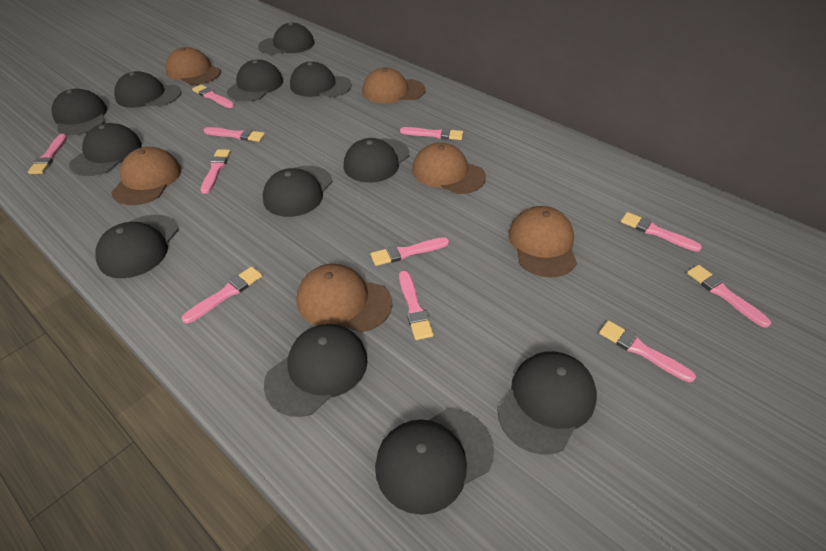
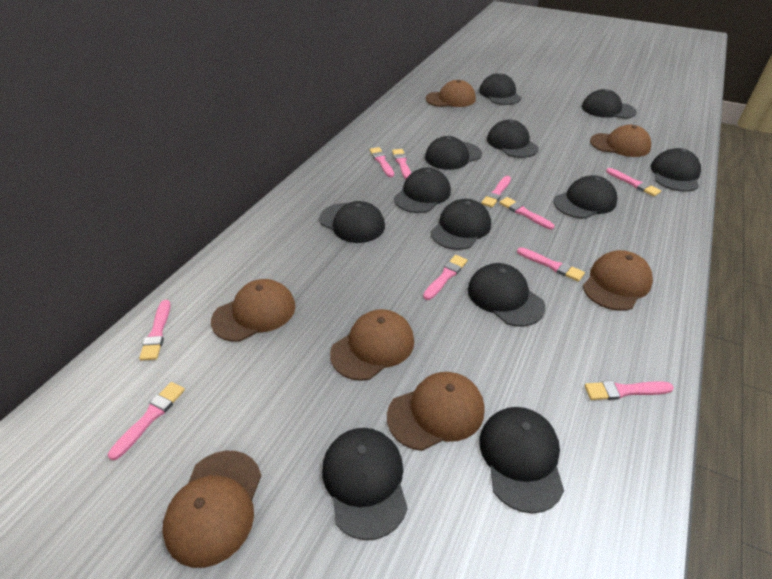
brown cap: [111,147,181,205] [165,47,221,85] [296,264,392,333] [362,67,425,103] [412,142,486,194] [508,206,577,277] = 6 -> [163,451,262,568] [211,279,296,342] [330,309,414,381] [387,372,485,451] [426,80,476,107] [583,250,653,311] [590,125,651,157] = 7
pink brush: [28,134,67,174] [182,267,262,323] [192,84,234,108] [201,149,231,194] [204,127,265,142] [371,237,449,266] [399,270,433,340] [400,127,463,140] [599,321,696,382] [621,212,702,252] [687,265,771,328] = 11 -> [108,382,185,461] [139,300,171,361] [369,147,394,177] [392,149,411,179] [423,255,468,300] [481,176,511,208] [499,197,555,230] [517,247,585,282] [585,381,674,400] [606,168,661,196] = 10

